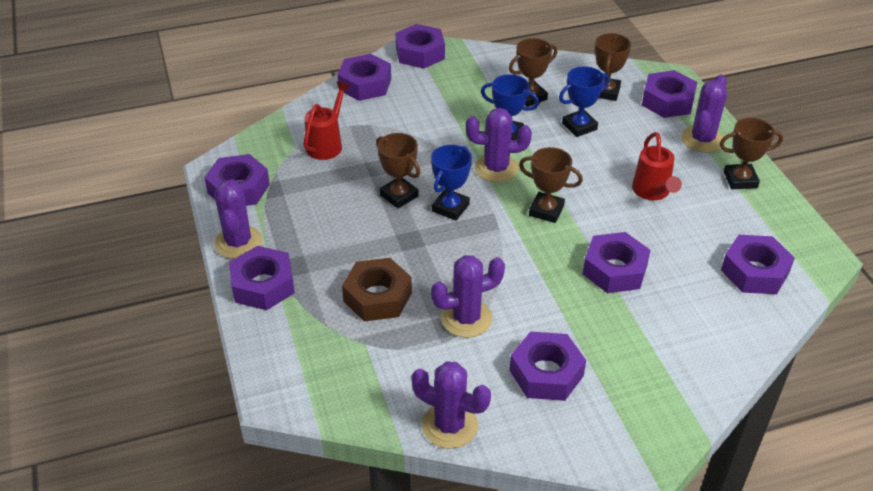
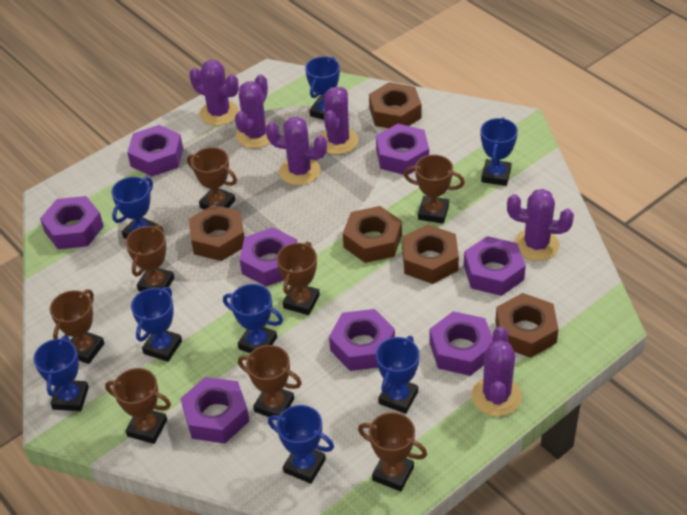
blue trophy: [431,145,472,221] [481,74,539,140] [559,66,609,137] = 3 -> [33,336,89,411] [111,177,158,239] [131,287,182,362] [223,284,283,353] [268,405,334,484] [305,56,340,120] [376,336,420,414] [481,117,518,186] = 8
brown nut: [342,258,412,321] = 1 -> [189,205,244,261] [343,206,402,263] [369,82,421,128] [402,225,459,284] [496,293,559,358] = 5
brown trophy: [376,133,420,208] [509,38,558,107] [519,147,583,223] [595,33,631,101] [720,118,783,189] = 5 -> [50,289,105,364] [105,368,171,444] [126,225,174,292] [187,147,237,210] [238,345,302,417] [276,242,320,315] [358,412,427,492] [404,155,465,224] = 8
purple cactus: [214,179,262,259] [411,361,491,449] [431,255,505,338] [466,108,532,183] [681,75,727,153] = 5 -> [189,60,239,126] [235,74,270,148] [265,117,327,185] [321,87,359,154] [472,326,522,416] [507,189,574,261] = 6
red watering can: [304,81,350,160] [632,132,682,200] = 2 -> none = 0

